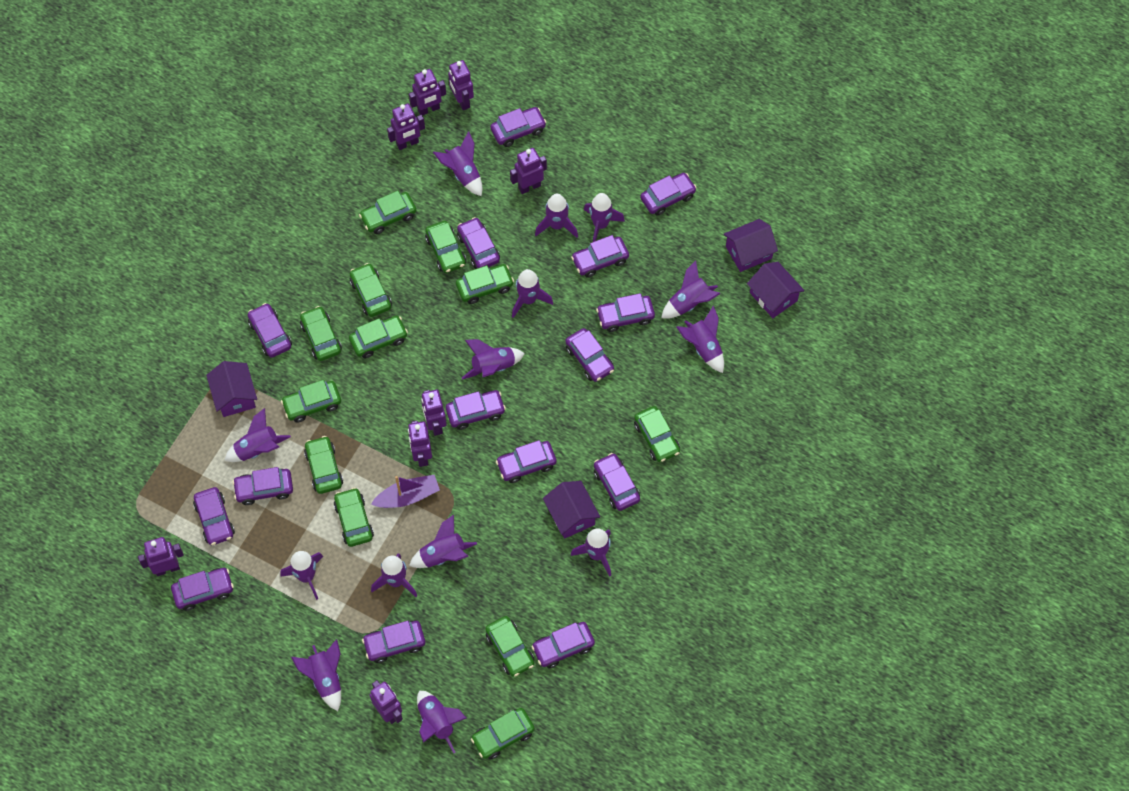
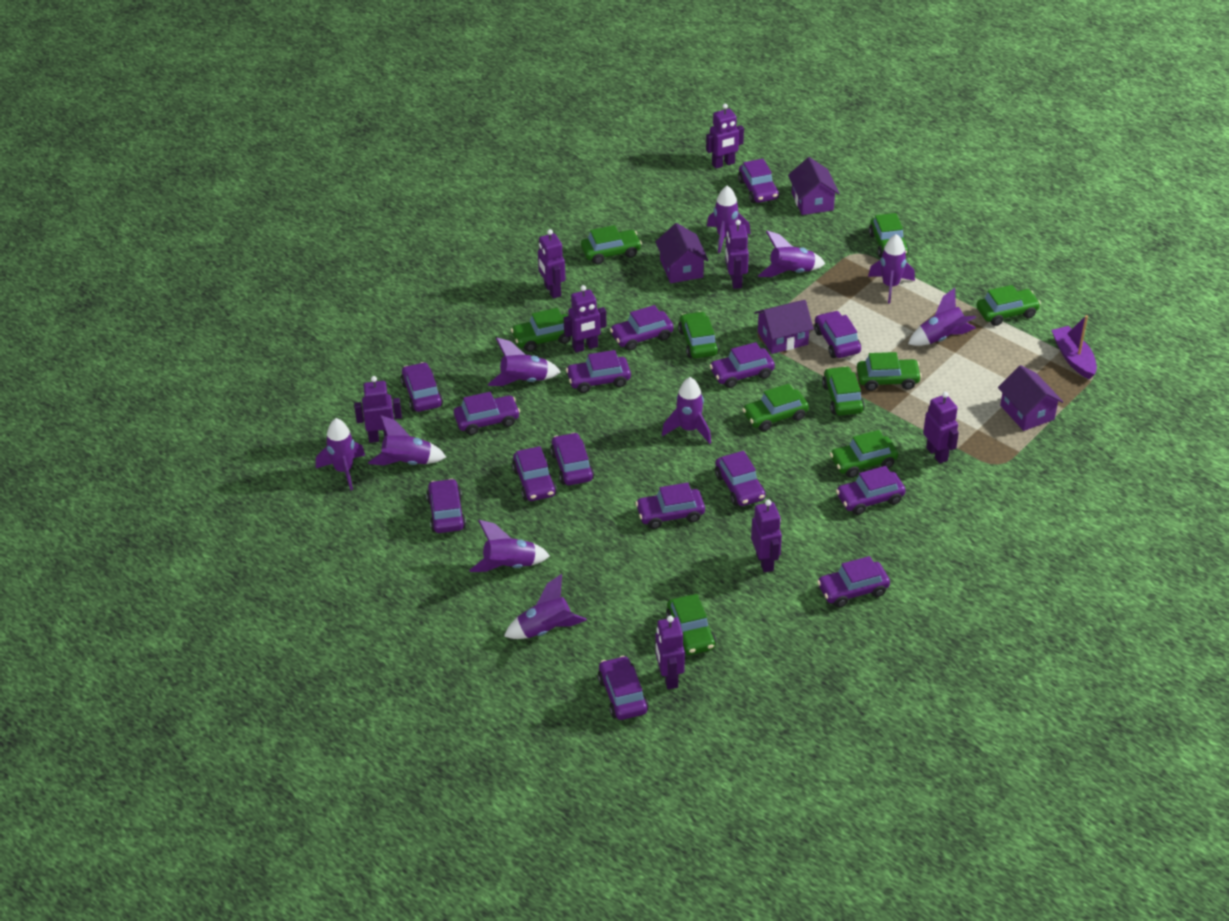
green car: [281,380,341,423] [300,306,342,361] [304,436,343,494] [334,487,374,547] [349,316,408,359] [350,263,392,317] [359,191,417,234] [425,221,466,273] [456,264,514,304] [471,708,535,760] [485,616,534,677] [634,406,680,462] = 12 -> [511,308,571,352] [581,225,642,264] [666,594,716,655] [678,311,719,358] [742,384,809,431] [822,366,865,416] [830,430,898,478] [857,352,922,391] [869,213,909,258] [977,285,1041,326] = 10
purple rocket: [225,408,291,462] [280,551,323,600] [291,639,341,711] [371,554,417,597] [409,515,477,568] [417,691,466,753] [433,131,482,196] [462,339,525,379] [512,269,553,318] [535,194,578,238] [571,528,611,577] [584,193,625,242] [661,260,721,319] [676,306,724,373] = 14 -> [316,418,365,490] [368,415,446,466] [469,520,550,572] [488,337,561,386] [504,574,587,639] [662,377,711,444] [707,186,751,253] [758,231,825,277] [868,234,915,304] [908,288,976,346] = 10

